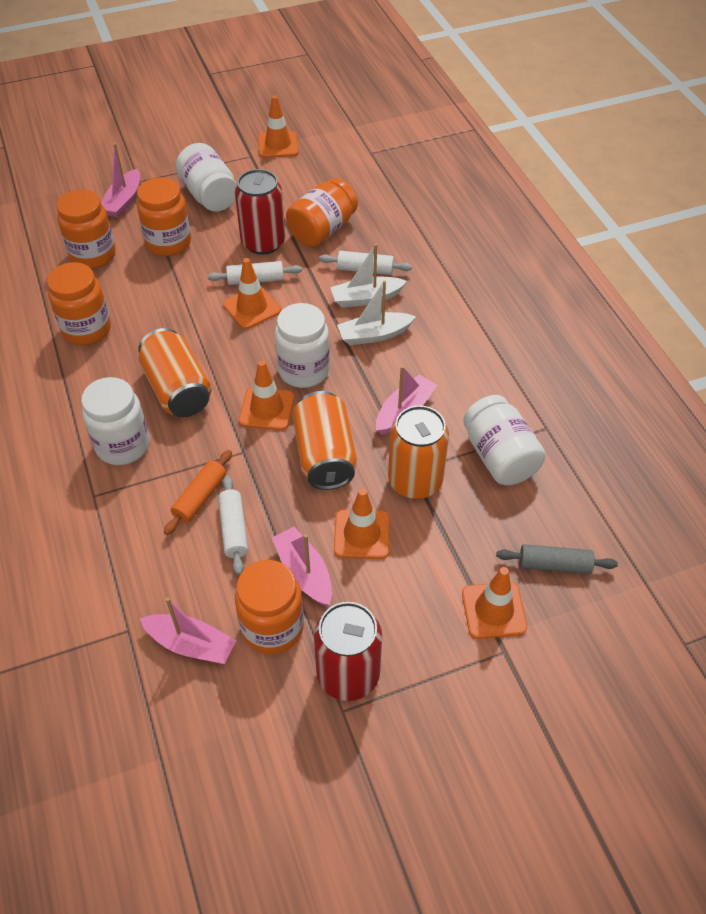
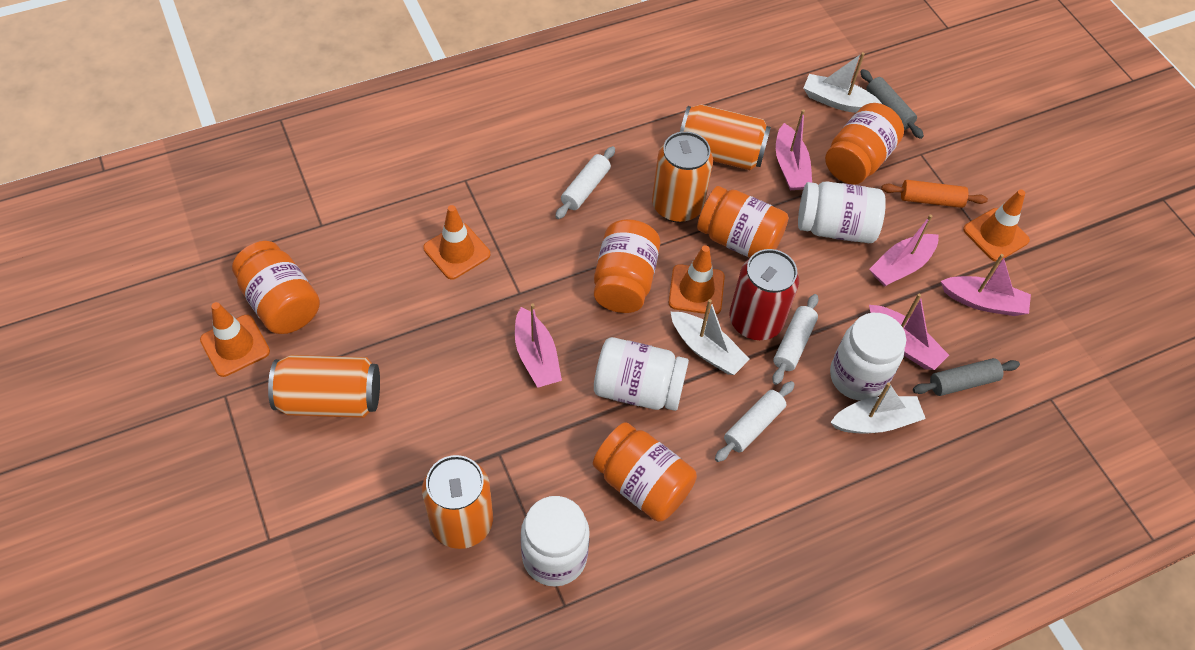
grey rolling pin: [496,544,618,574] = 1 -> [860,69,924,139] [913,358,1020,396] = 2
orange can: [138,328,212,417] [292,391,357,490] [388,405,449,499] = 3 -> [268,355,380,418] [422,455,493,549] [652,131,713,222] [680,104,771,170] = 4
orange traffic cone: [223,258,281,329] [239,360,295,431] [258,95,298,158] [334,489,390,559] [462,567,527,639] = 5 -> [200,302,270,377] [423,205,490,280] [669,245,725,315] [963,190,1030,262] = 4
pink boat: [101,143,140,218] [140,597,236,664] [272,527,332,606] [376,366,437,435] = 4 -> [515,304,562,388] [776,109,812,190] [869,215,938,286] [869,293,949,370] [941,254,1031,316] = 5
red can: [235,169,285,255] [314,602,382,701] = 2 -> [729,249,799,340] = 1
white boat: [330,244,407,307] [337,280,416,345] = 2 -> [671,299,750,375] [804,52,882,113] [830,382,926,433] = 3

